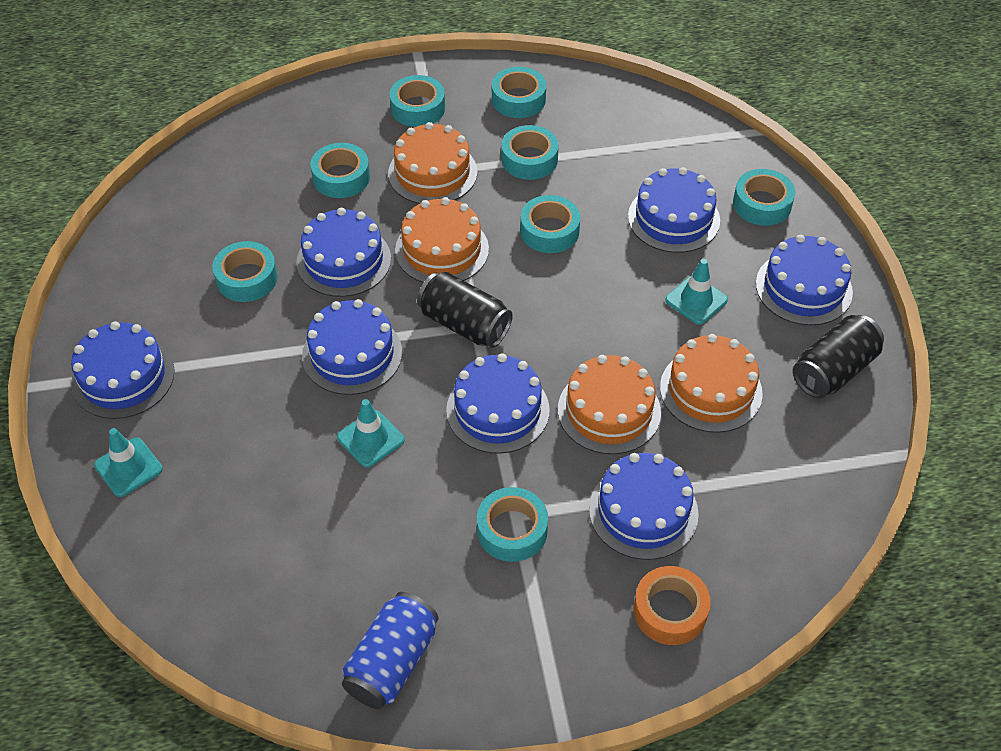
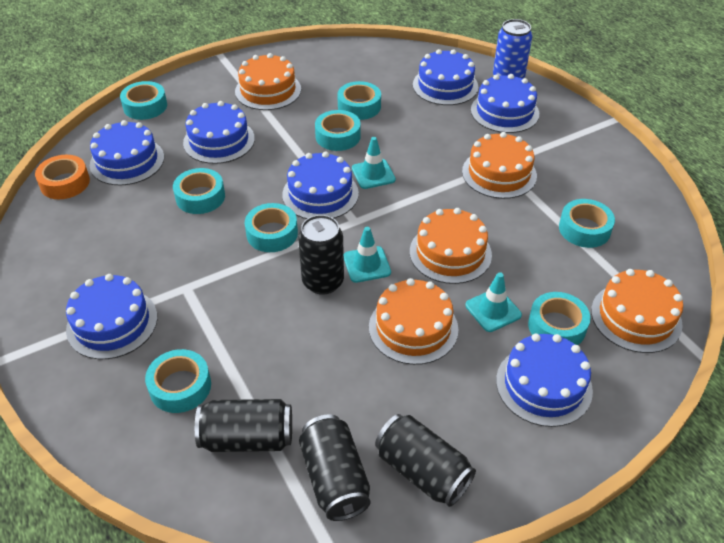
black can: [417,272,513,348] [793,315,884,398] = 2 -> [195,399,292,452] [298,215,344,295] [299,414,370,521] [375,414,476,507] = 4
orange cake: [388,122,477,204] [395,197,489,283] [558,355,661,454] [660,334,763,433] = 4 -> [235,53,301,110] [369,278,459,365] [410,208,492,284] [462,132,537,199] [591,269,683,353] = 5

